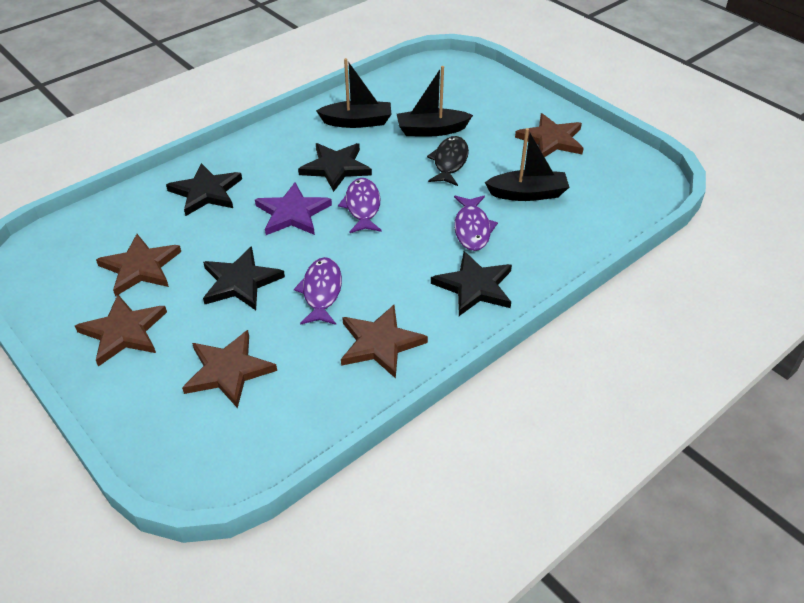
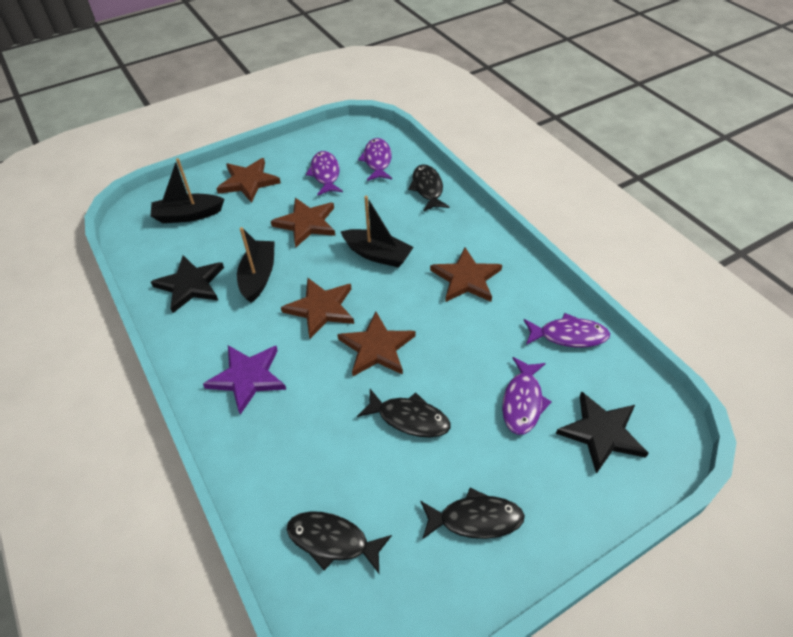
black fish: [427,136,469,186] = 1 -> [287,511,392,573] [357,389,451,438] [408,164,449,212] [420,488,525,539] = 4
black star: [166,163,242,216] [203,246,285,310] [298,143,372,192] [431,251,512,316] = 4 -> [151,255,224,313] [556,391,649,474] = 2
purple fish: [294,257,342,325] [338,178,382,233] [454,196,498,251] = 3 -> [306,151,343,196] [358,138,392,181] [502,357,552,435] [524,313,610,348] = 4

